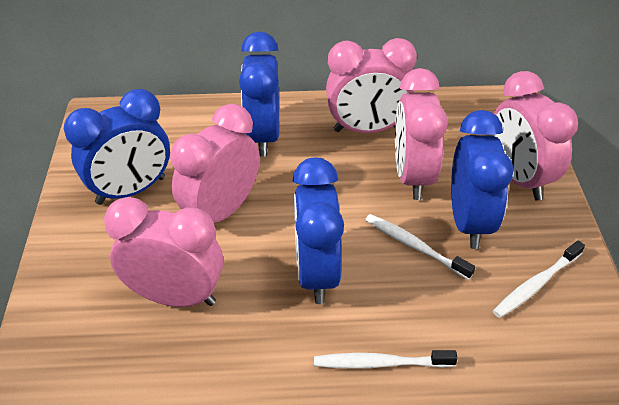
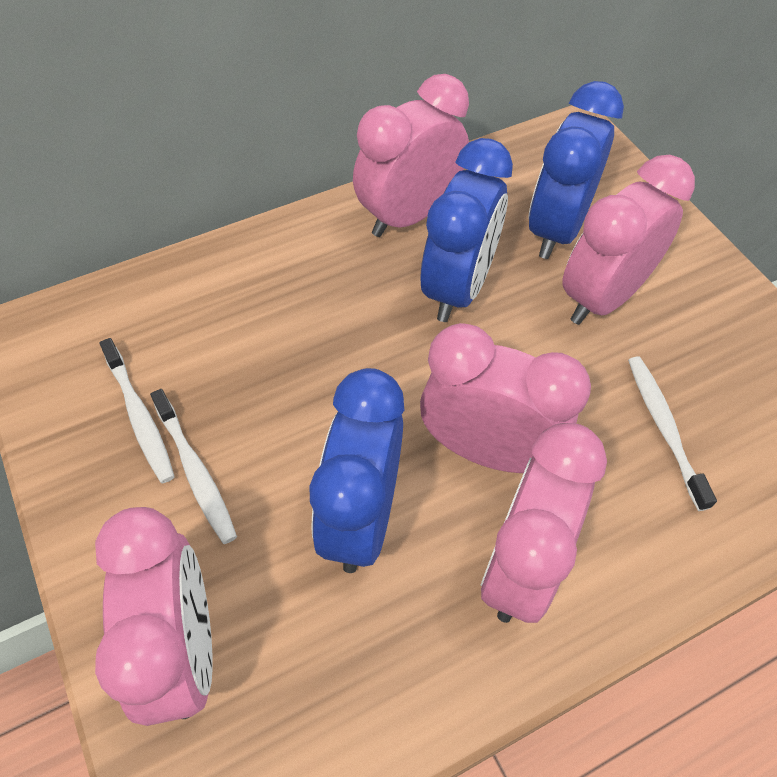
blue clock: [64,89,170,205] [239,32,279,157] [293,157,344,304] [451,110,514,249] = 4 -> [310,368,405,573] [421,138,513,322] [528,81,624,259] = 3

